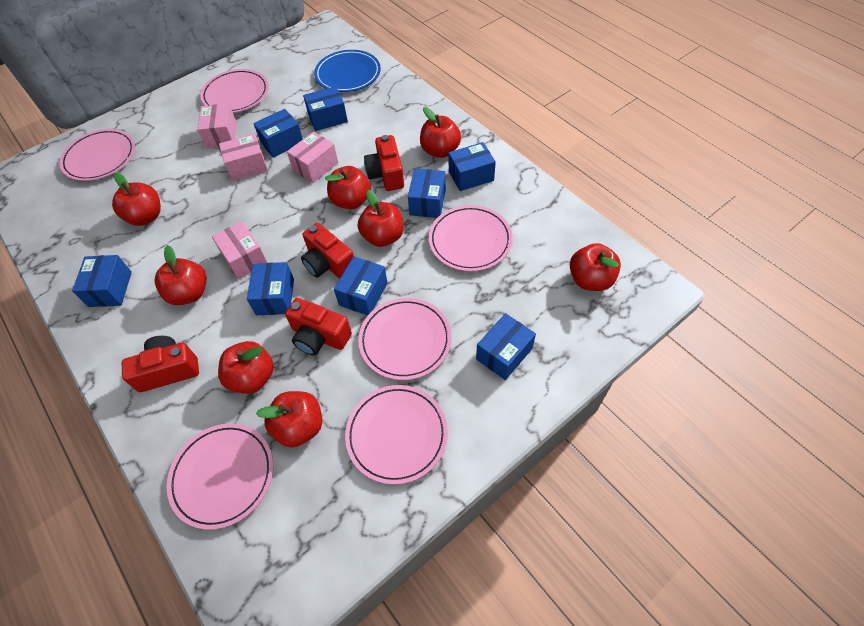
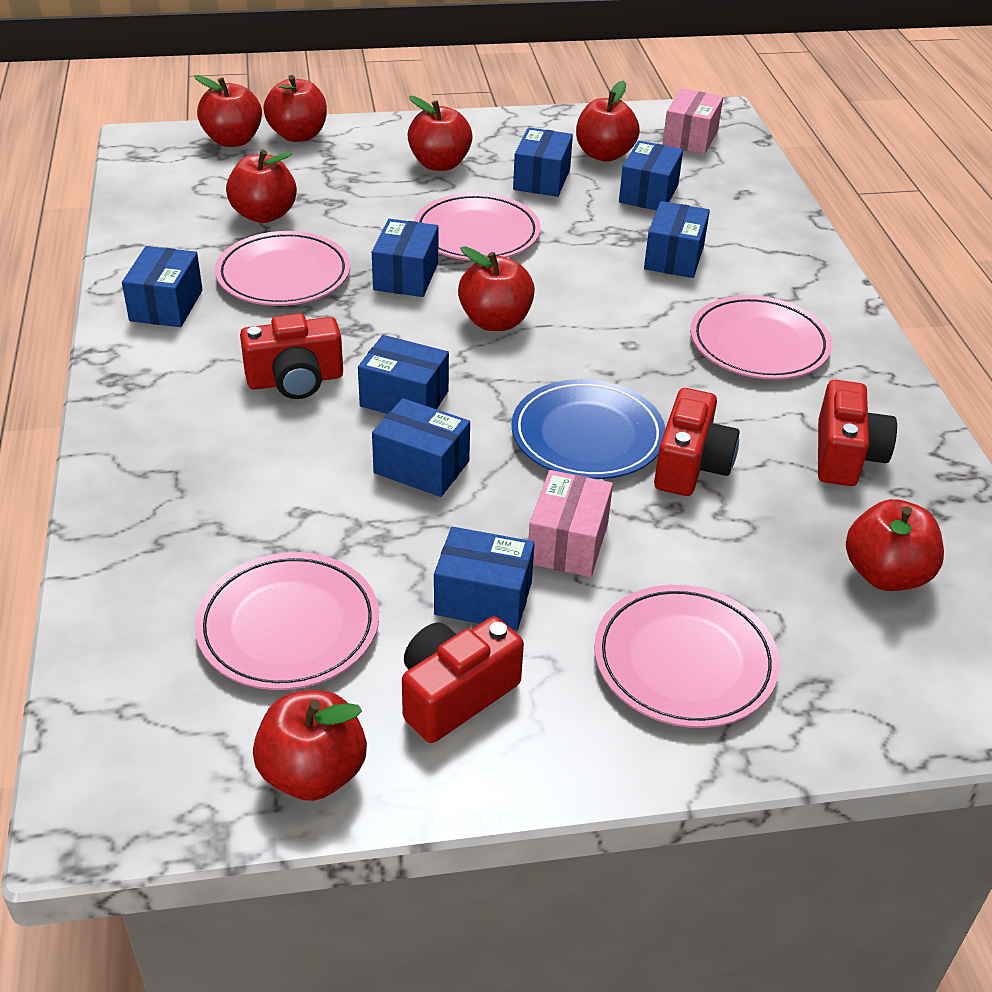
pink box: [197,103,237,149] [212,221,268,279] [219,134,268,181] [287,132,338,183] = 4 -> [528,470,613,577] [662,88,723,154] = 2
pink plate: [59,129,135,181] [167,423,273,530] [200,69,269,113] [345,385,448,485] [358,298,452,380] [429,205,513,271] = 6 -> [195,552,379,690] [215,231,350,306] [414,193,541,261] [594,585,780,728] [690,295,832,380] = 5

